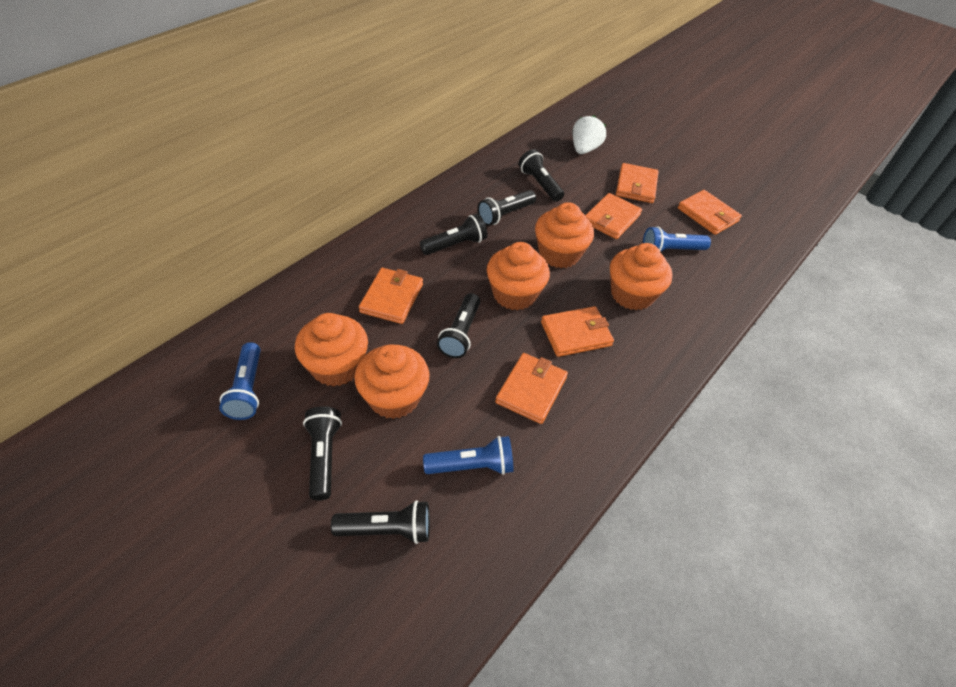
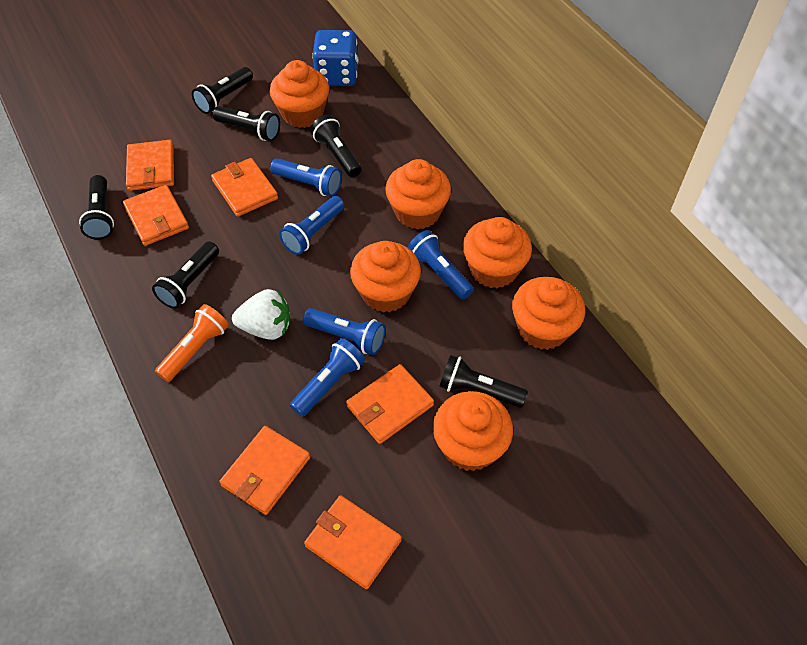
blue dice: none = 0 -> [312,30,358,86] = 1
blue flashlight: [219,342,261,420] [423,436,514,475] [643,226,711,252] = 3 -> [270,158,342,197] [279,196,345,255] [290,338,365,417] [303,308,386,355] [408,230,474,300] = 5
orange cupcake: [295,313,368,387] [354,345,430,419] [487,242,550,310] [535,202,594,268] [610,243,672,310] = 5 -> [270,60,329,128] [350,241,421,313] [385,159,451,230] [433,391,513,471] [463,217,532,288] [512,277,585,350] = 6
orange flashlight: none = 0 -> [155,304,229,382] = 1

